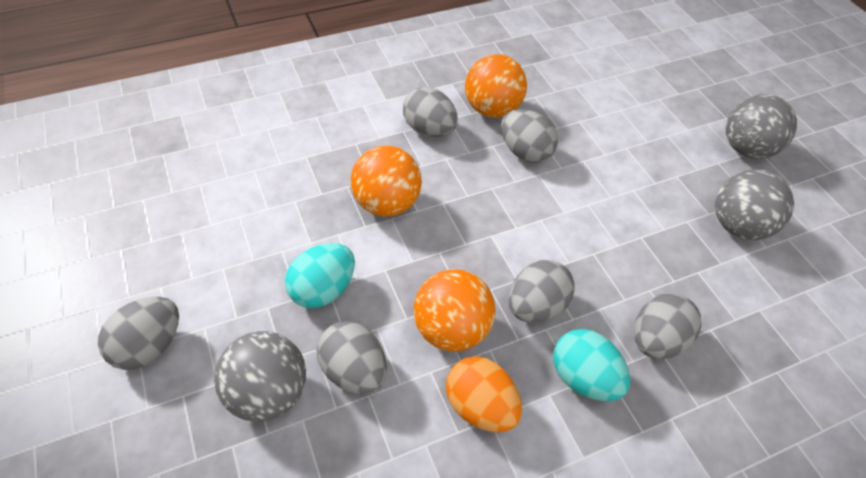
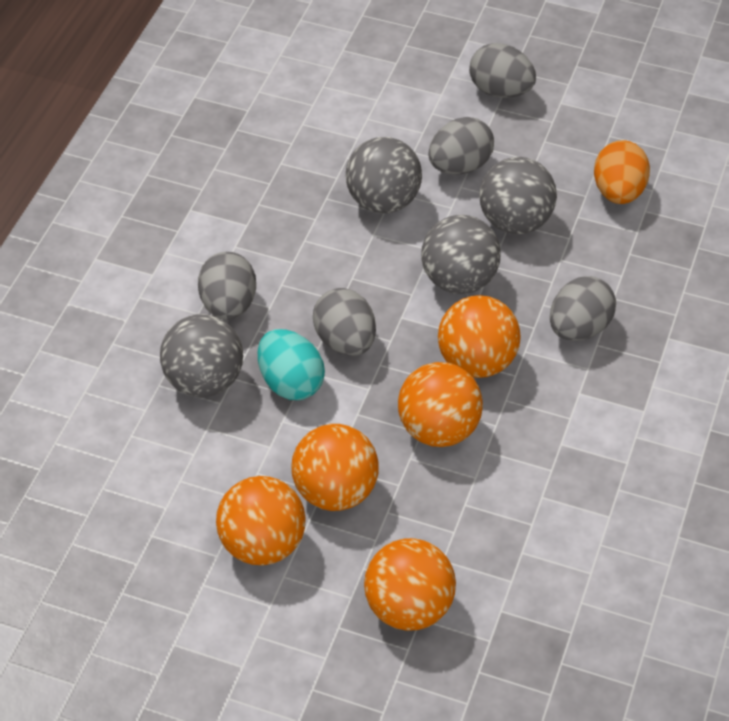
grey ball: [214,331,306,422] [715,169,794,240] [726,94,797,159] = 3 -> [160,314,243,397] [346,137,422,213] [421,215,500,294] [479,157,557,234] = 4
grey egg: [98,297,179,370] [317,321,387,394] [403,87,458,137] [501,109,558,163] [509,260,575,323] [634,293,702,359] = 6 -> [198,252,256,320] [313,288,376,356] [428,117,494,175] [469,43,536,98] [550,276,616,341] = 5
orange ball: [351,146,422,217] [413,269,495,352] [465,54,527,118] = 3 -> [216,476,306,565] [291,424,379,511] [364,538,456,631] [398,362,483,447] [438,295,521,378] = 5
turquoise egg: [285,243,355,308] [553,329,630,401] = 2 -> [258,329,325,400] = 1

